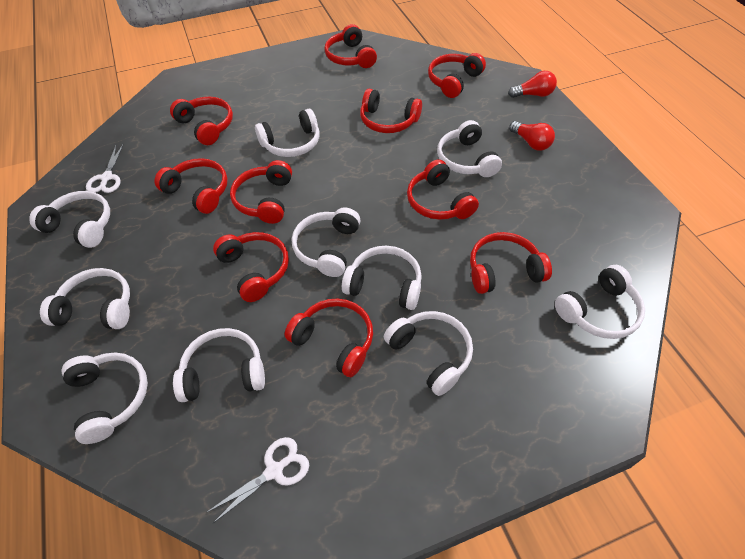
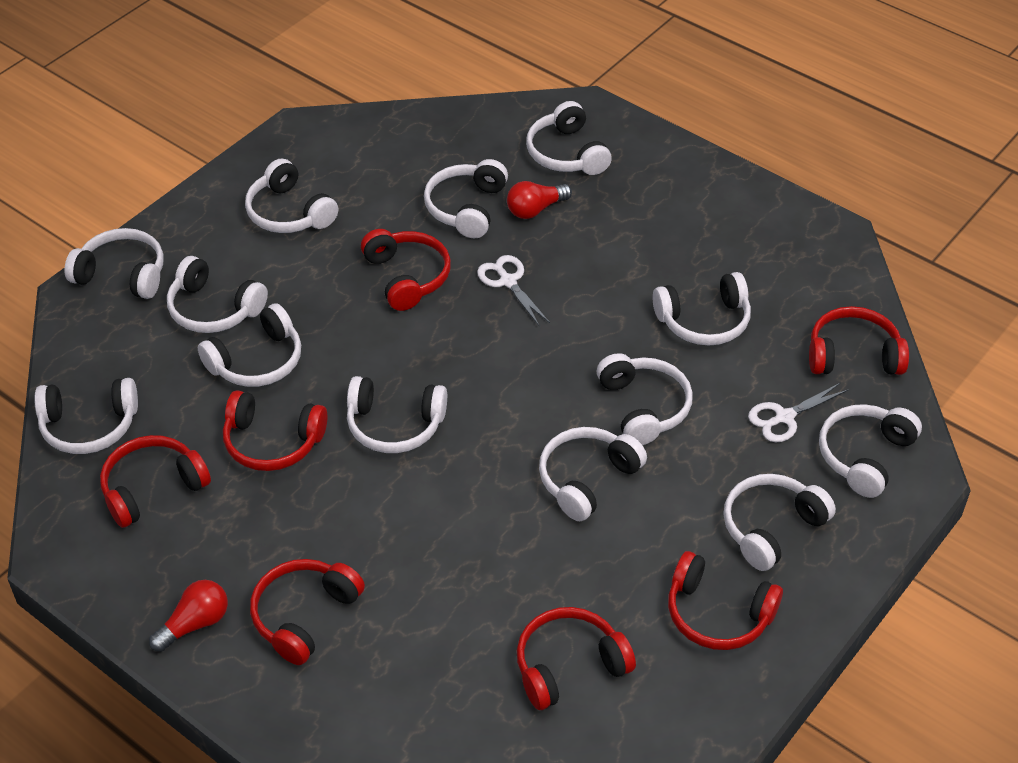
red headphones: [154,158,228,214] [170,97,233,145] [213,232,289,302] [230,160,292,224] [285,298,373,377] [324,24,377,68] [360,89,422,133] [407,159,479,220] [428,53,486,98] [470,232,552,294] = 10 -> [100,435,211,528] [223,390,327,471] [250,559,365,665] [361,229,451,311] [517,607,636,710] [668,551,783,650] [809,306,909,375] = 7
white headphones: [29,191,110,248] [40,268,130,329] [61,352,148,444] [173,328,265,402] [255,109,320,157] [292,208,361,277] [342,246,422,310] [384,311,473,396] [437,120,502,177] [555,265,645,339] = 10 -> [34,378,138,454] [64,228,164,299] [167,256,268,333] [198,303,301,387] [245,158,338,233] [347,376,447,453] [424,159,508,238] [526,101,612,175] [539,427,647,521] [597,353,693,445] [653,272,751,346] [723,474,836,571] [819,404,922,498] = 13

